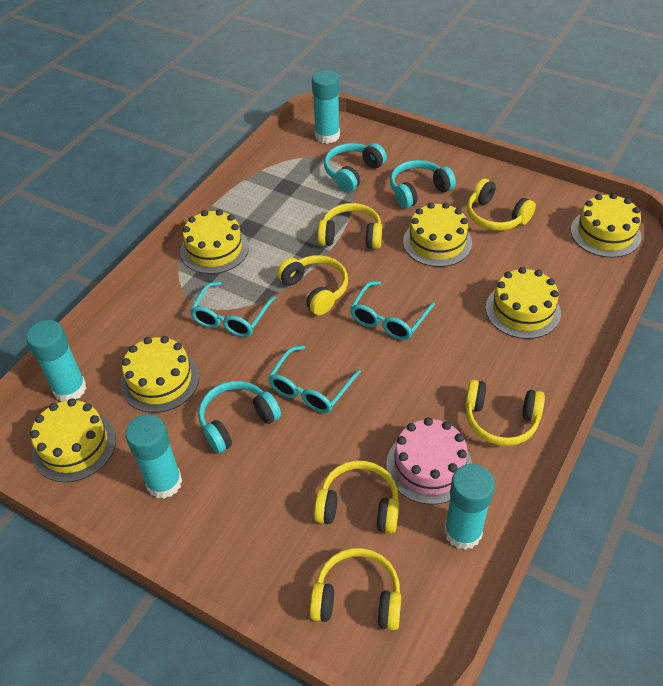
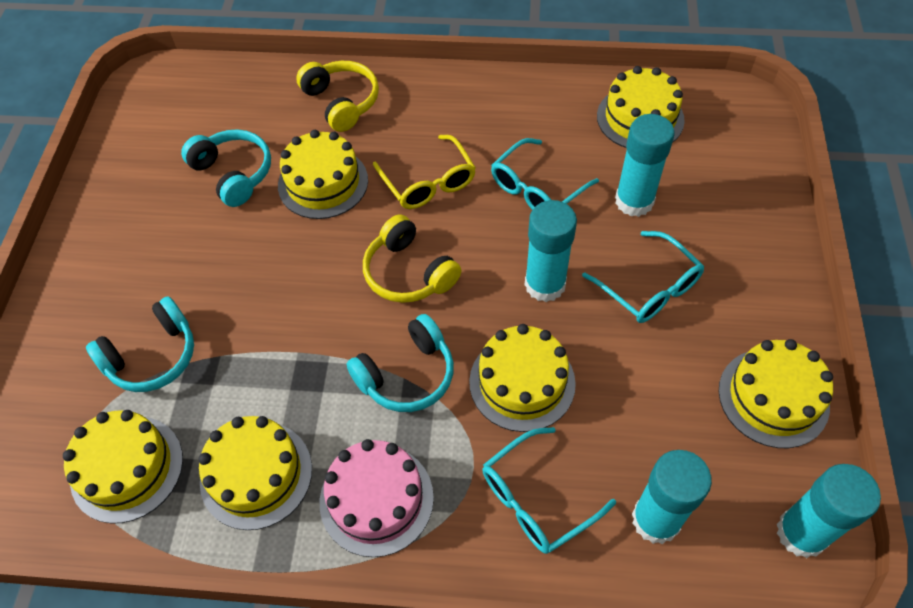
yellow glasses: none = 0 -> [373,135,476,209] = 1
yellow headphones: [277,255,348,315] [310,548,401,630] [314,461,399,533] [318,203,382,249] [465,380,545,446] [467,179,536,231] = 6 -> [296,61,379,132] [363,214,461,303] = 2

